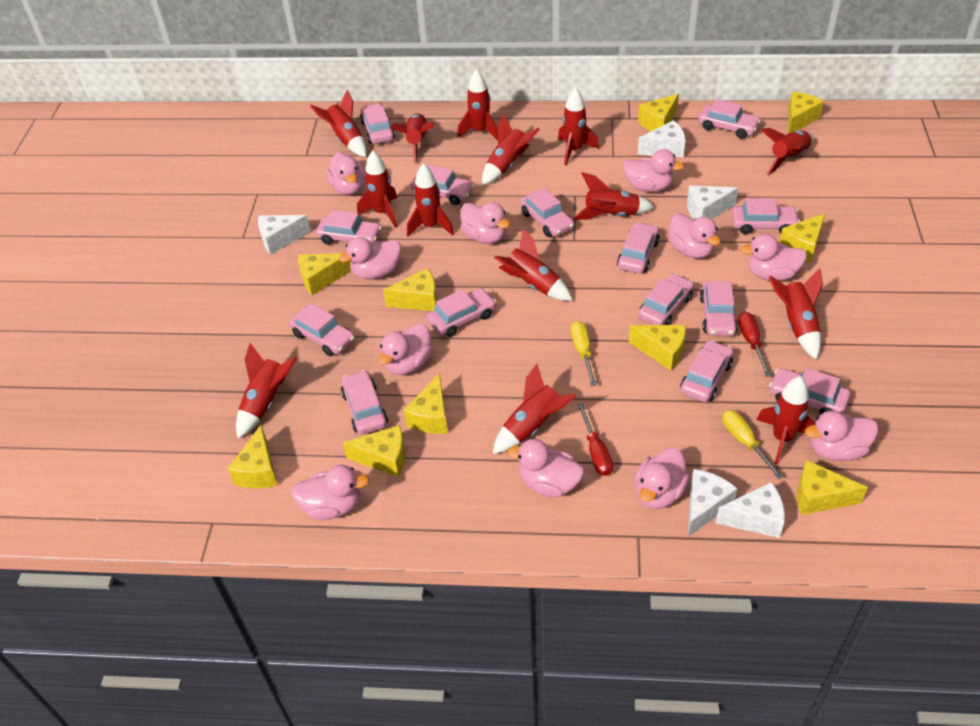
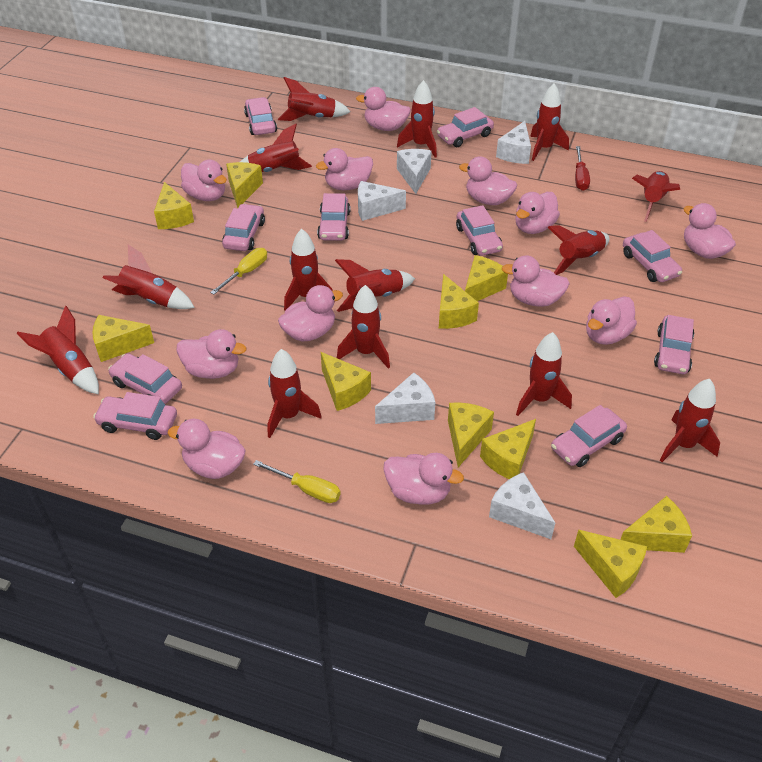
pink car: [289,303,355,356] [316,210,382,245] [341,370,388,435] [360,103,395,144] [411,165,474,205] [426,288,496,337] [520,188,574,237] [617,222,660,274] [638,273,694,325] [680,340,733,402] [699,99,761,139] [700,281,738,336] [732,199,800,234] [769,368,851,415] = 14 -> [93,392,177,440] [108,353,182,404] [222,204,265,251] [244,97,277,135] [317,193,350,241] [437,107,494,147] [456,205,503,256] [551,405,627,467] [623,230,682,282] [654,315,694,374] = 10
pink duck: [291,465,369,520] [326,152,365,195] [339,237,401,279] [378,323,433,375] [460,202,510,244] [508,439,584,497] [623,149,684,192] [635,447,690,509] [668,213,720,258] [740,234,807,281] [805,411,878,461] = 11 -> [168,419,246,479] [177,329,246,379] [181,160,227,201] [278,285,343,342] [316,148,373,190] [356,87,411,131] [383,453,464,505] [459,156,517,205] [502,256,570,307] [515,192,560,234] [586,296,637,345] [683,203,736,259] = 12
red screwdriver: [577,403,613,476] [738,312,771,377] = 2 -> [575,146,590,191] = 1

